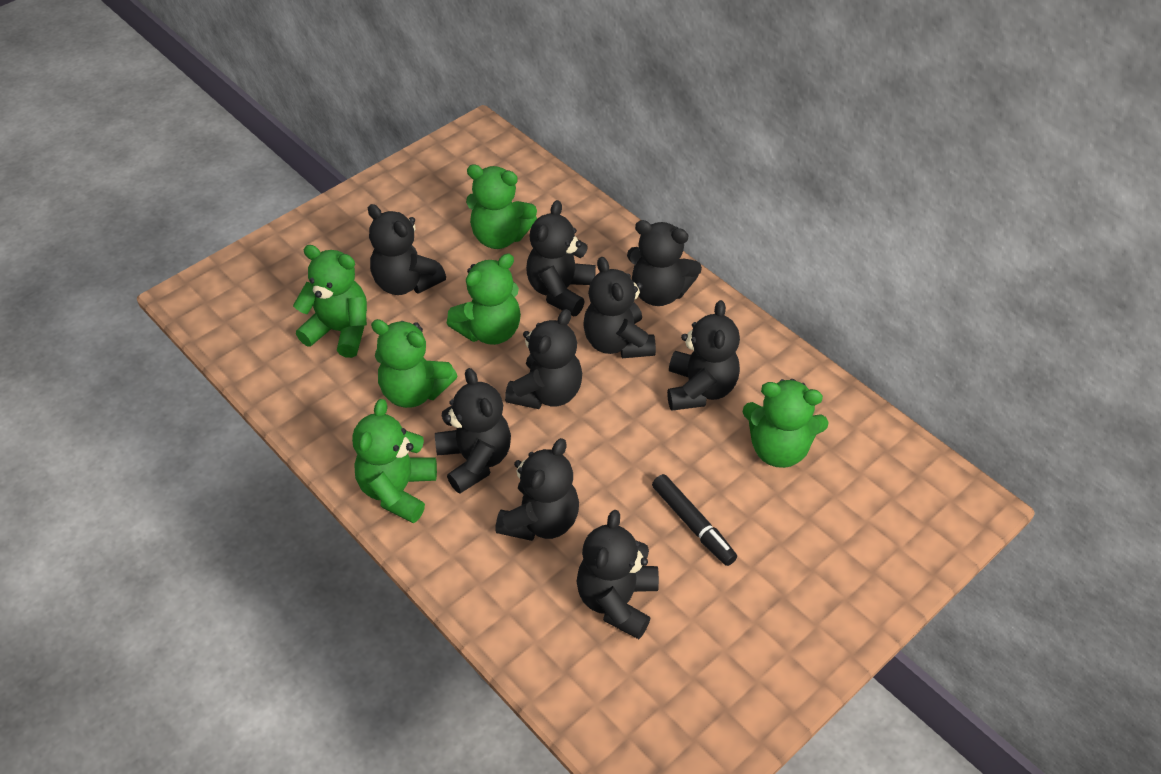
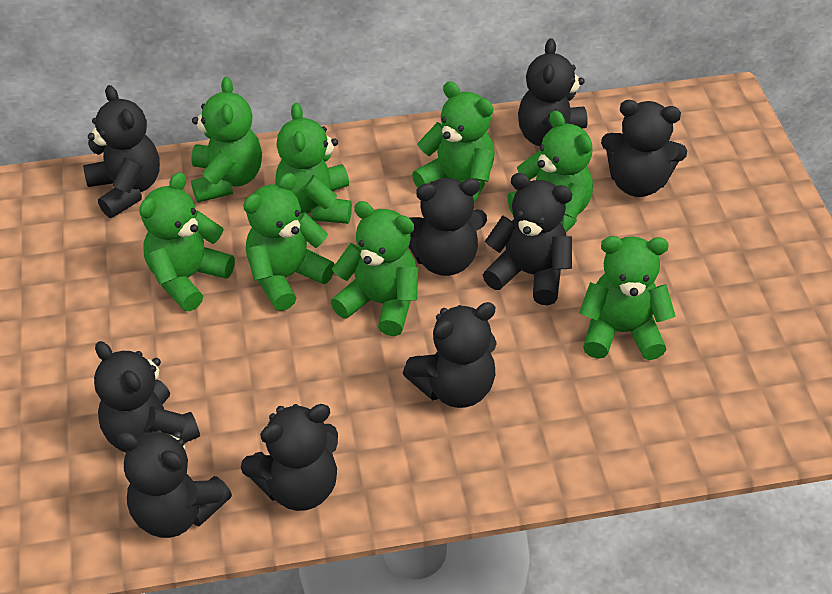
black marker: [652,474,737,566] = 1 -> none = 0
green teddy bear: [293,245,367,358] [352,399,437,523] [371,319,457,408] [447,254,521,345] [466,165,537,249] [743,379,829,468] = 6 -> [139,172,235,311] [191,77,262,203] [243,173,335,311] [275,103,352,224] [331,201,418,336] [412,81,495,203] [507,110,593,232] [579,236,676,360] = 8

